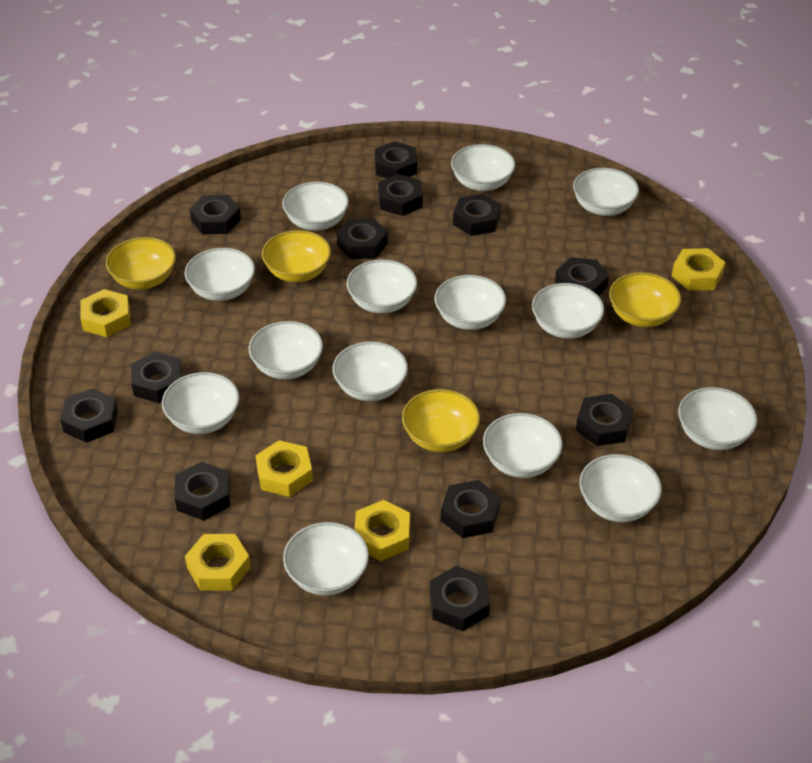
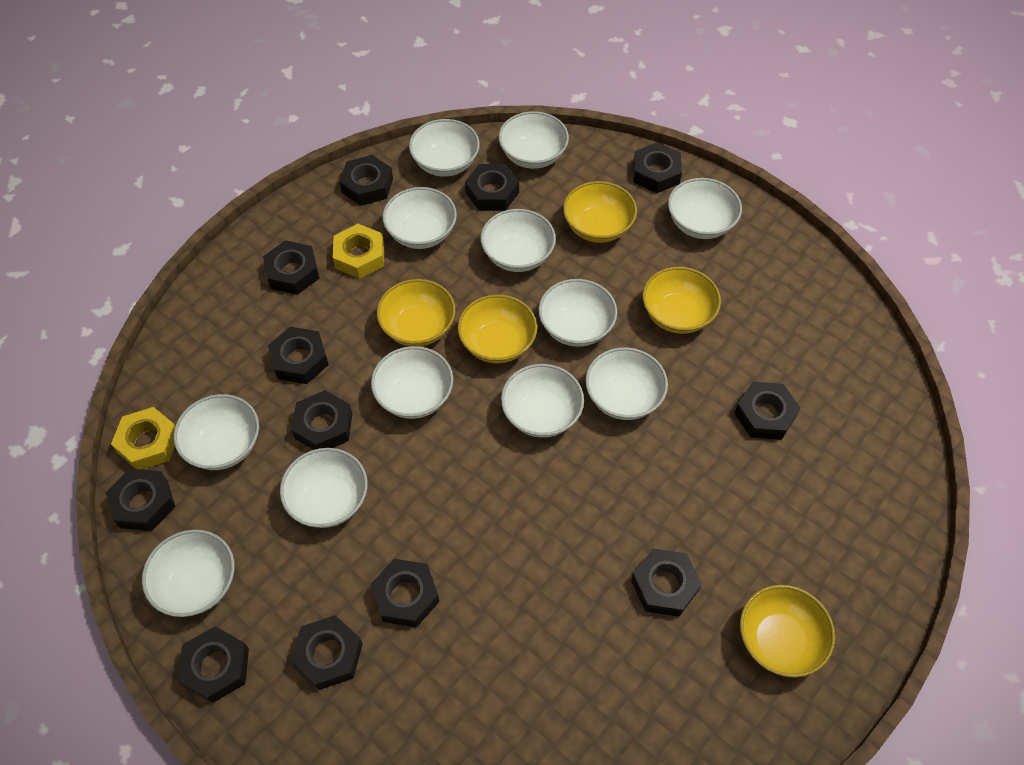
white bowl: [162,372,239,434] [184,248,255,301] [249,321,323,379] [282,182,349,231] [283,522,369,596] [332,341,408,401] [346,259,417,313] [435,275,506,330] [451,144,515,191] [483,413,562,478] [532,283,604,339] [573,168,639,216] [580,454,662,522] [678,387,757,450] = 14 -> [142,530,234,617] [174,394,259,470] [280,448,368,528] [371,346,453,419] [382,187,457,249] [409,119,480,177] [480,209,556,272] [499,111,569,169] [501,364,584,438] [538,279,617,347] [585,347,668,420] [668,178,742,239] = 12
yellow bowl: [106,237,176,290] [262,230,331,282] [402,389,480,452] [609,272,681,327] = 4 -> [377,279,455,347] [458,294,537,363] [563,181,637,243] [642,267,721,334] [740,585,835,678] = 5
yellow nut: [80,289,130,337] [185,534,251,591] [255,440,313,497] [354,500,410,561] [672,248,726,291] = 5 -> [111,407,175,470] [333,224,384,279] = 2

